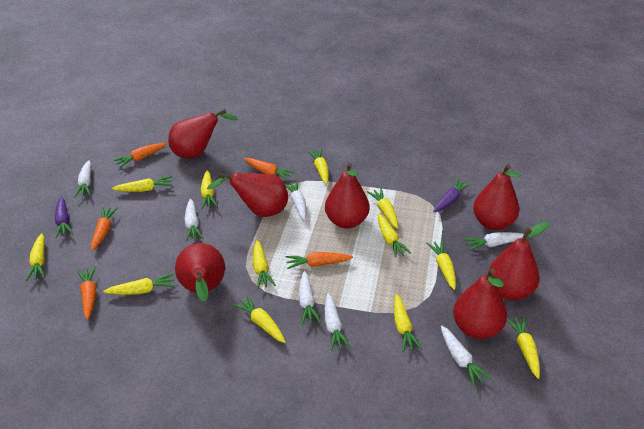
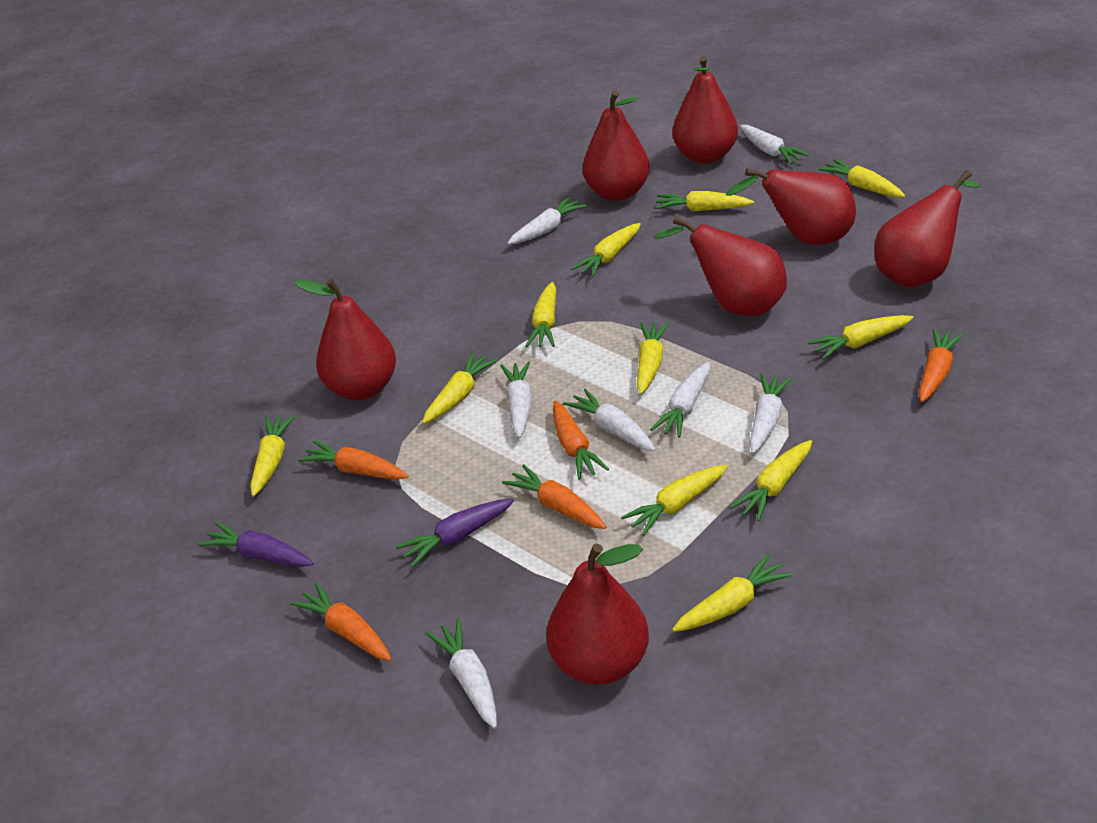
yellow carrot: [26,233,45,281] [103,273,175,295] [112,176,173,192] [201,171,218,209] [232,295,285,343] [253,240,276,289] [307,149,329,184] [367,188,398,229] [378,213,411,258] [394,294,422,352] [426,241,456,290] [507,316,540,379] = 12 -> [250,415,296,497] [422,352,498,424] [526,282,556,347] [571,223,641,277] [621,465,728,536] [637,322,670,394] [655,191,754,211] [672,554,793,632] [729,440,812,521] [807,315,913,360] [819,159,905,197] = 11

